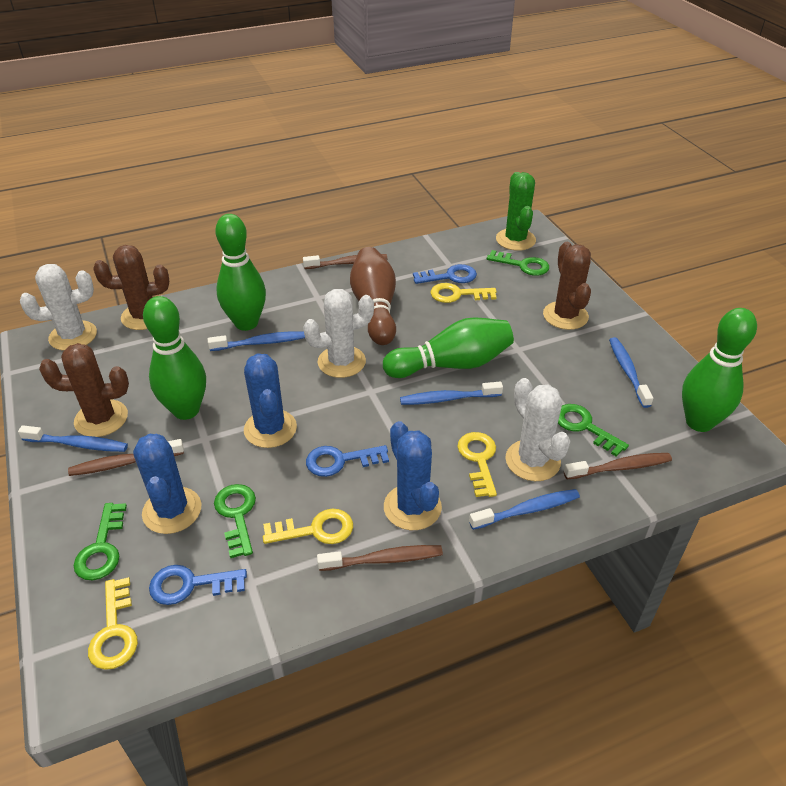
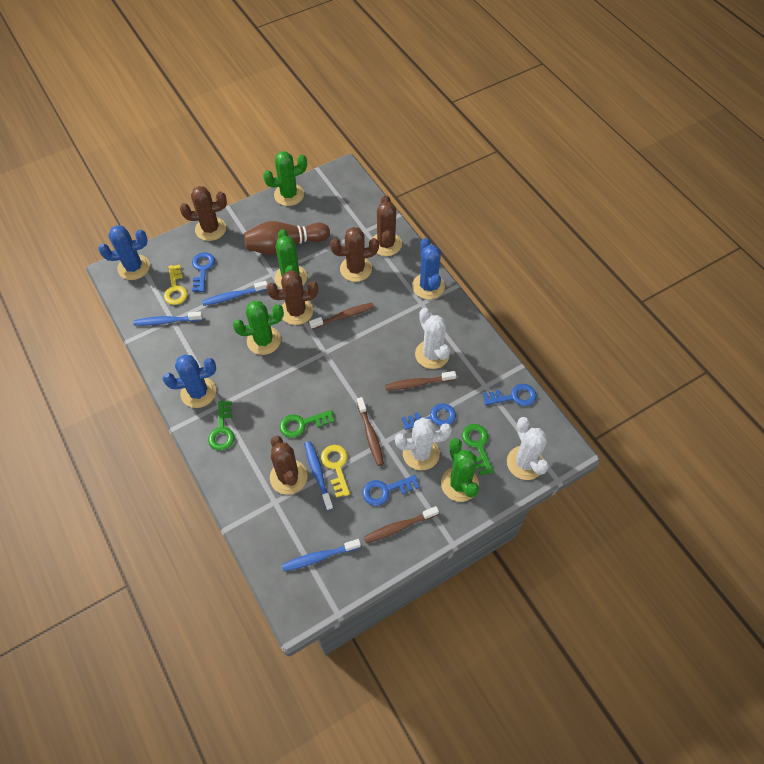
blue key: [149,565,247,605] [306,445,389,477] [413,264,477,284] = 3 -> [192,252,215,292] [362,475,419,506] [402,403,456,430] [483,384,537,406] = 4
blue toothbrush: [18,425,128,452] [208,331,305,351] [400,382,503,405] [469,489,580,530] [609,337,653,408] = 5 -> [134,311,203,326] [202,281,268,306] [282,539,361,572] [304,441,333,511] = 4
brown cactus: [39,343,129,437] [93,245,169,330] [543,242,591,330] = 3 -> [180,186,227,241] [267,271,318,325] [270,436,308,494] [330,227,379,282] [373,195,402,256] = 5
green bowling pin: [143,296,206,420] [215,214,266,331] [383,317,514,378] [682,308,757,432] = 4 -> none = 0
green cactus: [496,172,536,251] = 1 -> [233,301,284,355] [263,151,307,206] [275,229,307,289] [441,438,479,502] = 4
green key: [74,503,127,580] [214,484,256,558] [487,250,549,276] [558,404,629,457] = 4 -> [208,401,234,451] [280,410,335,438] [462,424,494,475] = 3
yellow key: [88,577,138,670] [263,509,353,544] [431,283,497,303] [457,432,497,497] = 4 -> [164,265,188,305] [321,445,350,498] = 2

